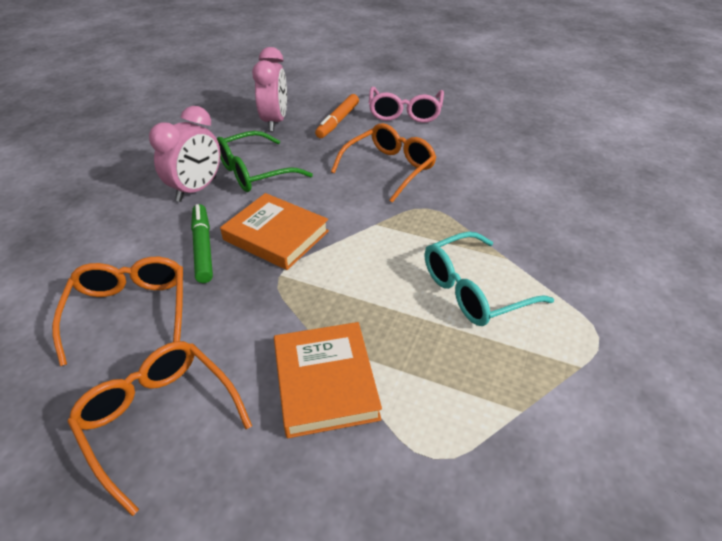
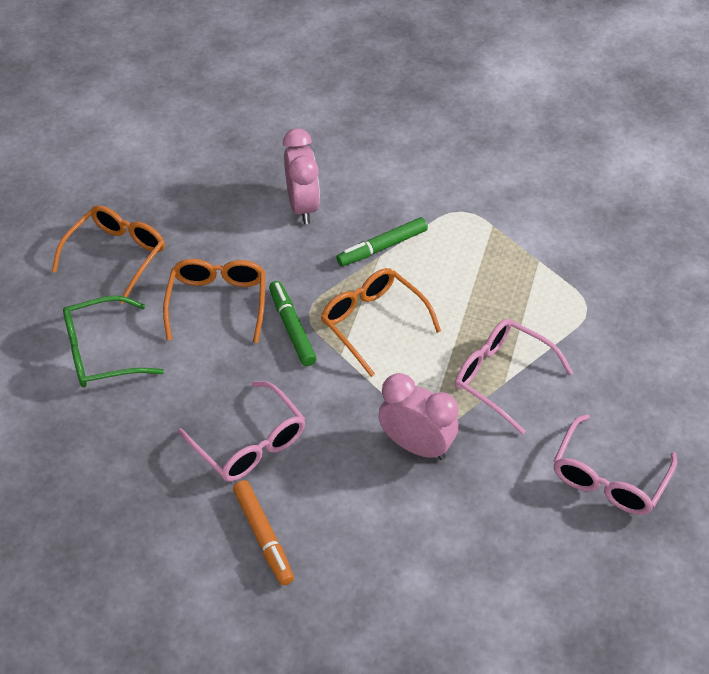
green marker: [191,204,213,283] = 1 -> [269,281,317,366] [336,217,428,266] = 2
orange book: [220,193,329,270] [274,322,382,438] = 2 -> none = 0
pink glasses: [369,87,444,123] = 1 -> [178,381,305,482] [455,319,573,434] [553,414,677,515] = 3
turquoise glasses: [425,231,554,326] = 1 -> none = 0

